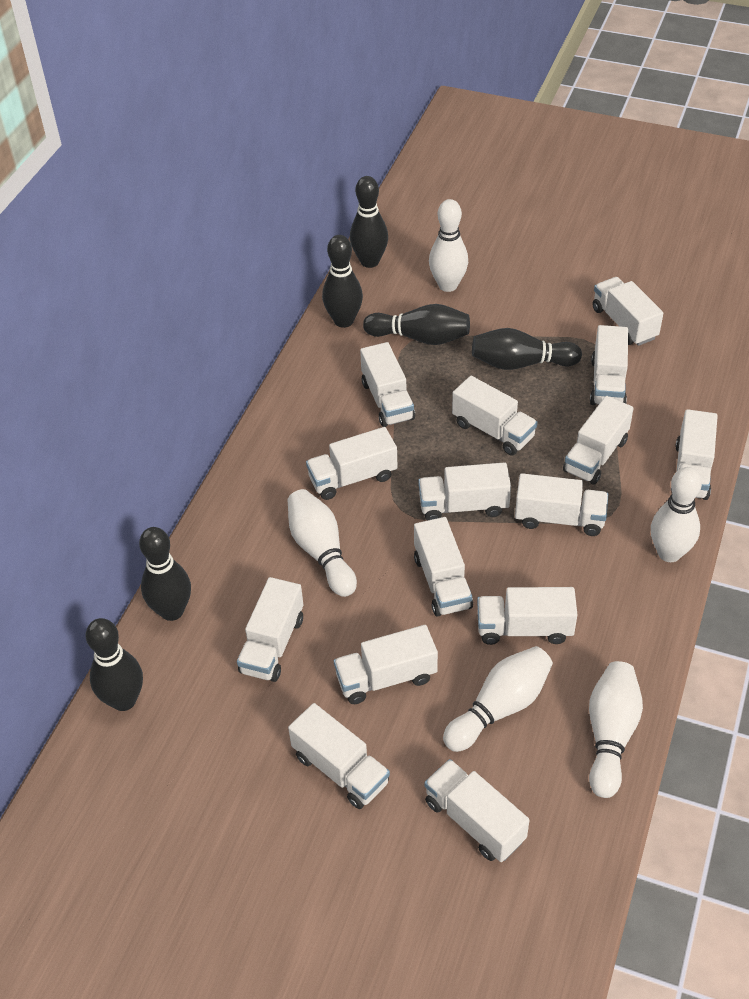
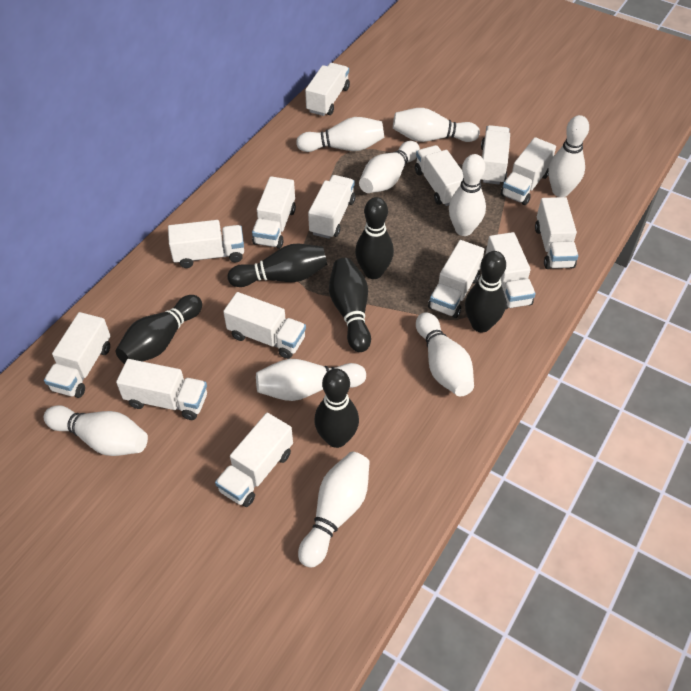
white bowling pin: [288,489,357,597] [429,199,468,292] [443,646,553,752] [589,661,643,798] [651,467,702,562] = 5 -> [44,405,148,456] [256,359,366,401] [296,117,384,152] [298,452,370,568] [359,141,420,193] [393,108,480,142] [416,312,474,396] [449,154,486,236] [548,115,589,197] = 9
white truck: [237,577,303,682] [288,703,390,809] [306,427,397,500] [334,625,438,704] [360,342,415,427] [414,517,473,617] [418,462,511,521] [425,759,530,862] [452,376,538,455] [477,587,577,645] [515,473,608,536] [563,396,634,485] [590,325,628,405] [592,277,663,346] [671,409,718,500] = 15 -> [44,312,111,398] [116,359,207,420] [168,220,244,268] [215,413,293,507] [223,292,306,359] [252,176,296,249] [305,63,350,116] [308,175,356,239] [415,145,464,206] [428,240,484,318] [481,125,510,184] [486,232,536,309] [501,137,556,205] [535,197,578,269] = 14

